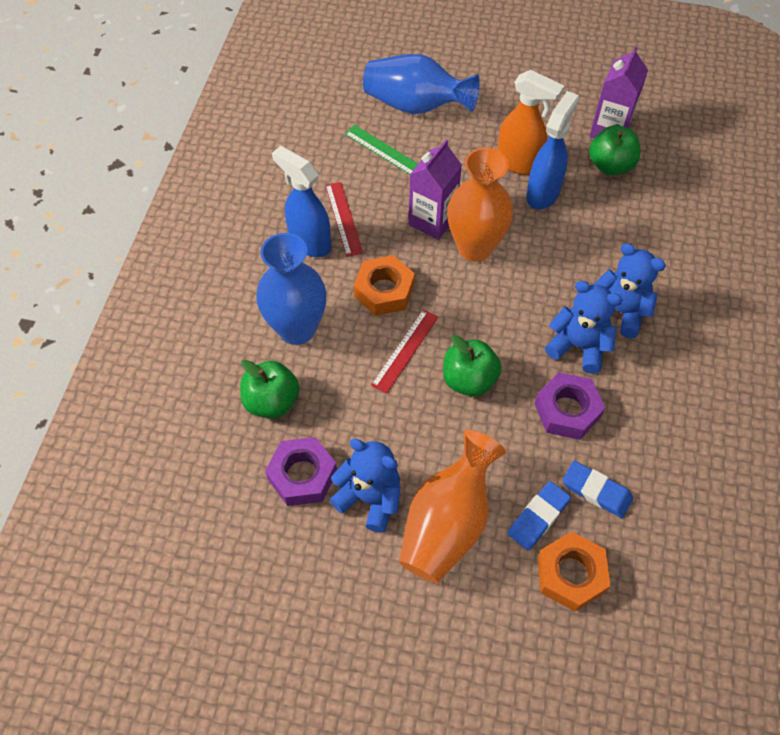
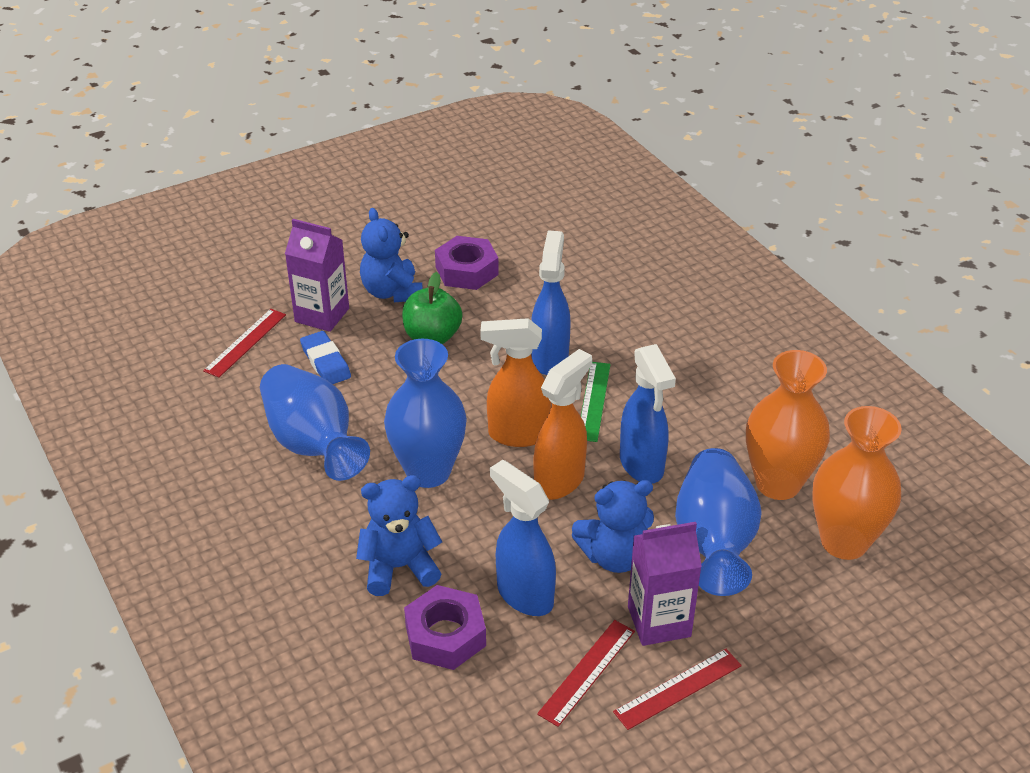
blue eraser: [507,481,571,550] [562,461,633,518] = 2 -> [300,331,351,384] = 1
blue spray bottle: [272,146,331,257] [526,91,579,209] = 2 -> [490,460,556,616] [531,230,571,375] [620,344,676,484] = 3
blue vase: [256,233,326,345] [363,54,480,114] = 2 -> [260,364,370,481] [384,339,467,488] [675,448,762,596] = 3
green apple: [240,360,300,419] [443,335,502,397] [589,125,640,175] = 3 -> [402,272,463,344] = 1
orange nut: [354,255,415,316] [538,531,611,612] = 2 -> none = 0
orange spray bottle: [498,70,564,175] = 1 -> [480,318,551,447] [534,349,592,500] = 2
red ruler: [325,182,363,257] [371,310,438,394] = 2 -> [203,309,286,378] [537,620,635,727] [613,649,742,730] = 3

